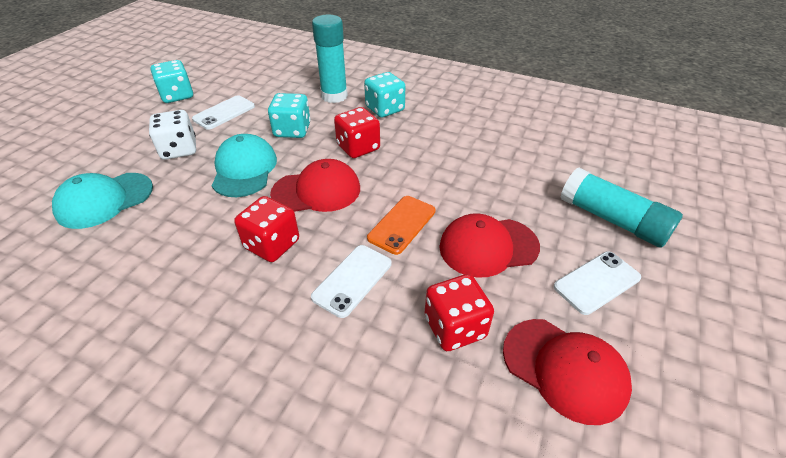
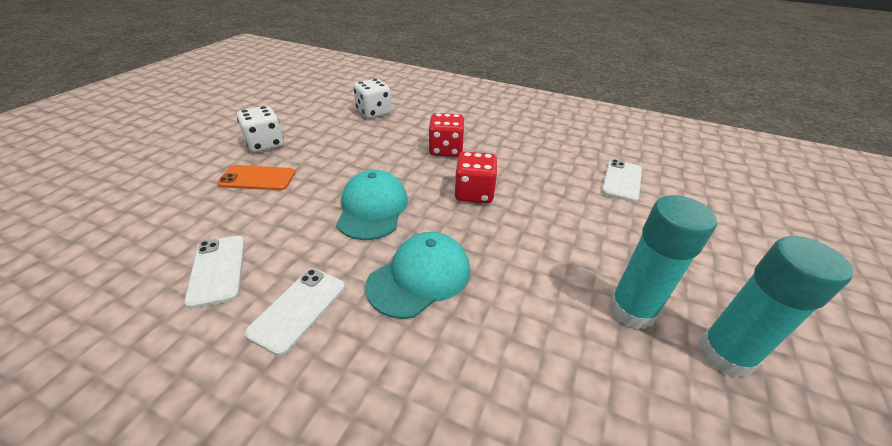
red cap: [270,159,360,212] [439,213,540,278] [503,319,632,425] = 3 -> none = 0
red dice: [234,196,299,262] [334,107,380,158] [425,274,494,351] = 3 -> [428,113,465,157] [455,151,498,203] = 2
turquoise dice: [150,60,193,103] [268,93,311,138] [364,72,405,118] = 3 -> none = 0
white dice: [149,110,196,160] = 1 -> [237,106,284,152] [353,79,392,118] = 2

